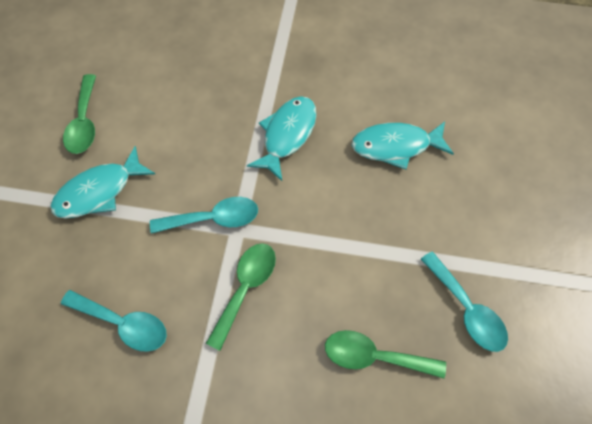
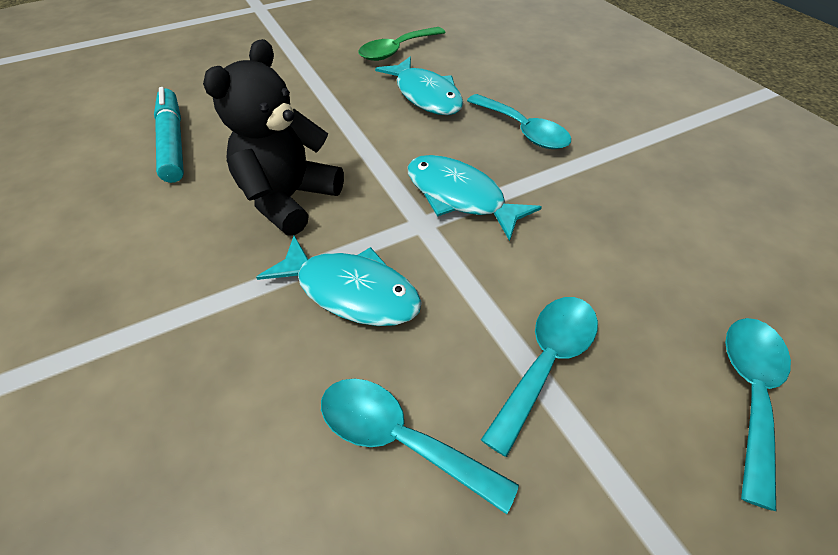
black teddy bear: none = 0 -> [203,39,344,235] = 1
green spoon: [63,74,96,154] [206,243,276,351] [325,330,446,378] = 3 -> [359,27,446,61] = 1
turquoise marker: none = 0 -> [154,87,184,183] = 1
turquoise spoon: [61,290,167,352] [150,197,258,234] [421,251,508,352] = 3 -> [321,379,519,514] [467,94,571,149] [481,297,598,457] [725,318,791,511] = 4

